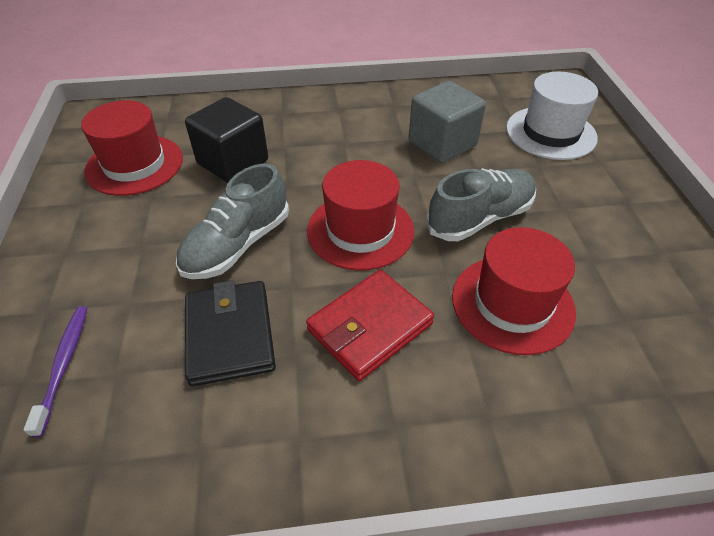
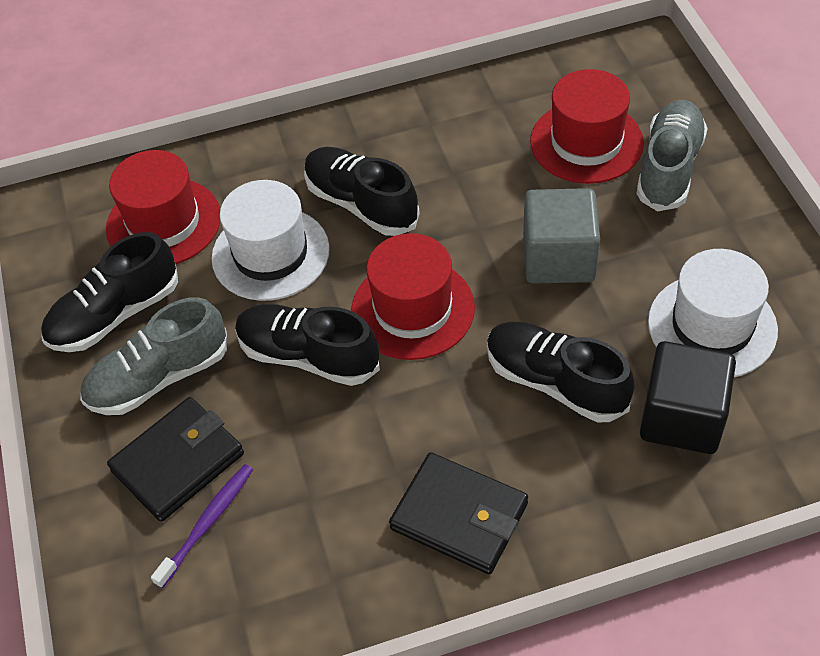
black shoe: none = 0 -> [41,232,178,352] [235,304,380,386] [304,147,420,236] [487,322,635,423] = 4
black wallet: [185,280,276,386] = 1 -> [107,397,244,522] [389,452,528,574] = 2
red wallet: [306,270,434,381] = 1 -> none = 0
white hat: [506,71,598,160] = 1 -> [211,180,330,301] [648,249,778,377] = 2

